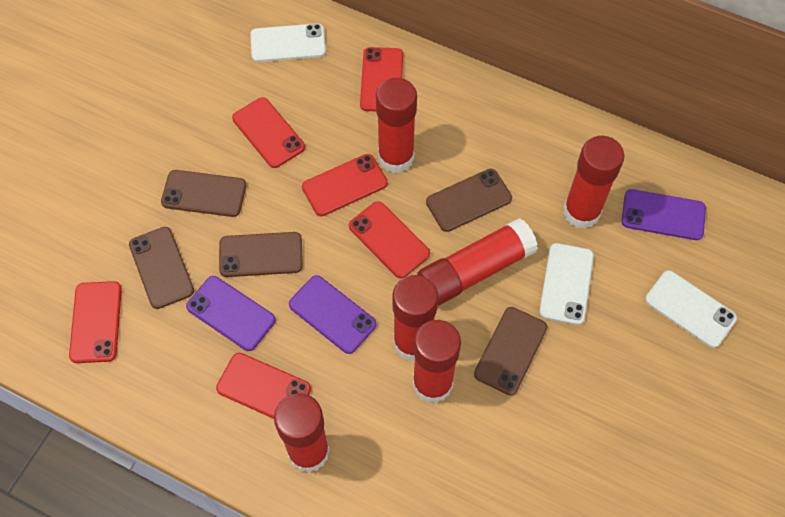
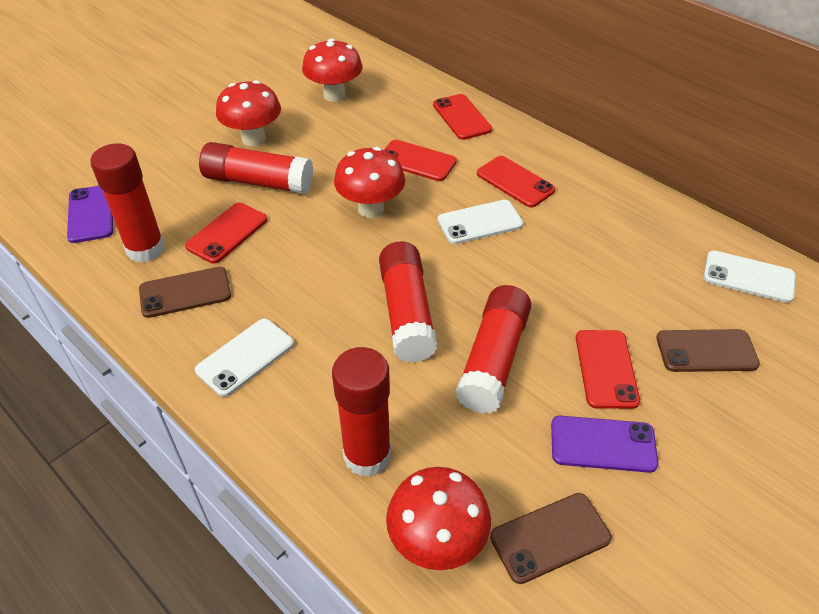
brown phone: [129,227,194,309] [161,170,246,217] [219,232,303,277] [426,169,512,232] [474,307,547,396] = 5 -> [139,267,231,318] [490,493,612,584] [656,329,760,372] = 3
purple phone: [186,276,276,351] [289,275,377,354] [621,189,706,240] = 3 -> [67,186,113,243] [551,416,658,473] = 2
red glue stick: [274,393,330,472] [376,78,417,173] [392,275,438,361] [413,320,461,403] [417,218,538,306] [563,136,624,229] = 6 -> [90,143,165,263] [199,142,313,194] [332,347,391,477] [379,241,437,363] [455,285,531,413] = 5
red mushroom: none = 0 -> [216,80,281,146] [302,38,362,102] [334,147,405,218] [386,467,491,570] = 4
red phone: [69,281,122,363] [216,353,311,419] [232,97,305,168] [302,154,388,216] [349,201,430,278] [360,47,403,111] = 6 -> [185,202,267,264] [384,140,457,181] [433,94,492,140] [477,156,555,208] [576,330,640,409] = 5

